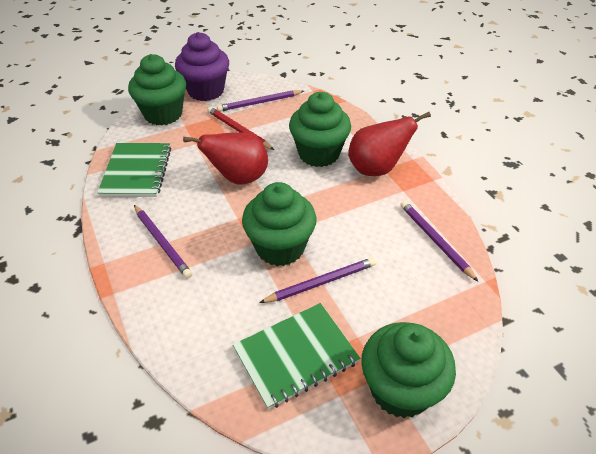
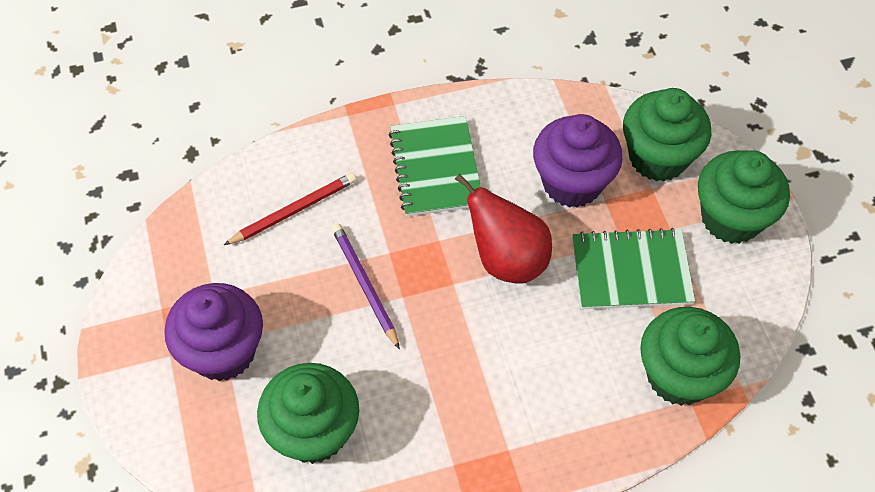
purple cupcake: [175,32,229,101] = 1 -> [164,283,263,381] [533,114,623,208] = 2
purple pencil: [134,205,192,278] [217,90,304,112] [259,257,376,303] [400,201,478,281] = 4 -> [332,223,400,350] = 1
red pear: [183,132,268,185] [348,112,431,176] = 2 -> [455,173,552,284] = 1

